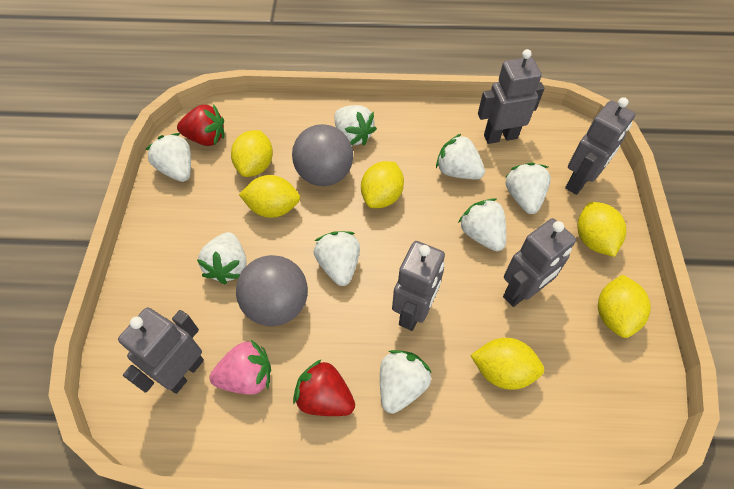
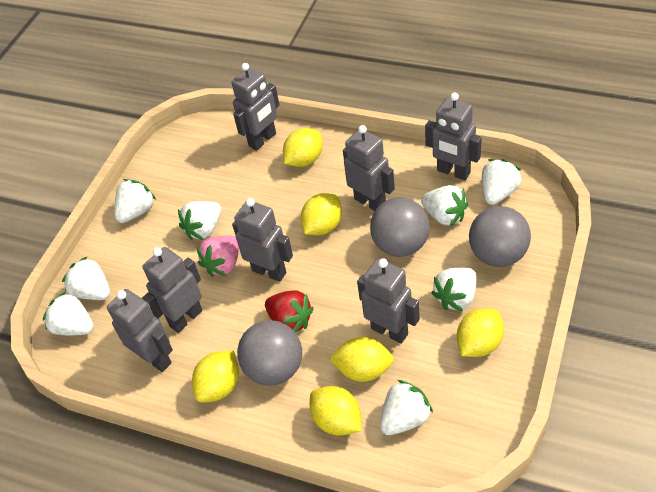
grey ball: [236,255,308,326] [292,124,353,186] = 2 -> [237,320,302,386] [370,197,430,257] [469,206,531,267] = 3
grey robot: [118,307,204,394] [392,241,445,331] [478,49,545,144] [503,218,576,307] [565,97,635,195] = 5 -> [107,289,173,372] [142,247,203,333] [231,63,280,150] [232,198,293,282] [343,125,395,211] [357,258,420,344] [425,93,482,180] = 7
red strawberry: [177,104,225,146] [293,359,355,416] = 2 -> [265,291,314,333] = 1

